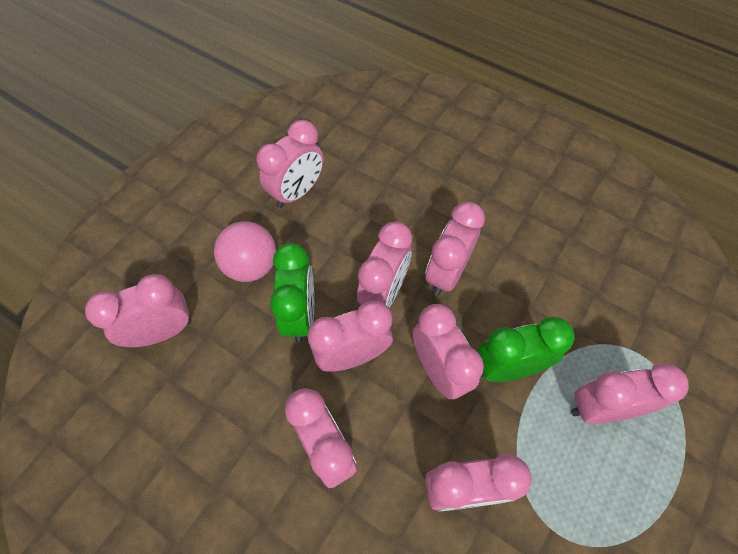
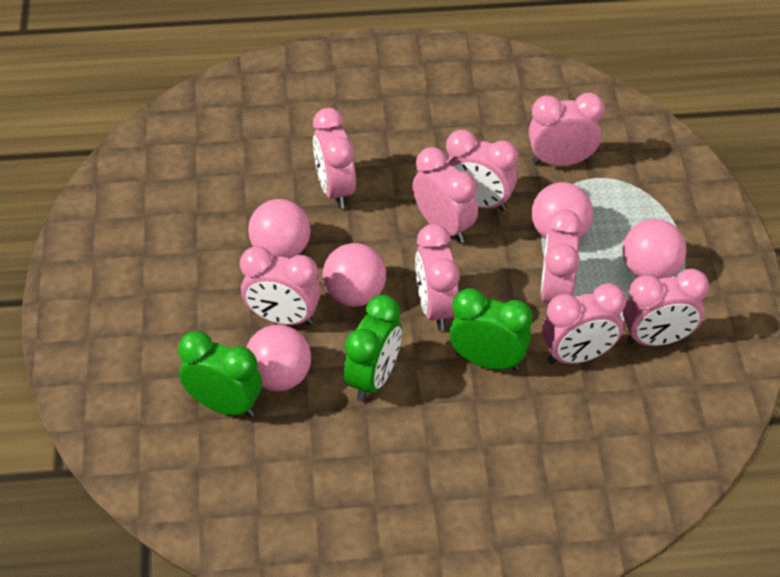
green clock: [270,243,314,342] [477,317,575,382] = 2 -> [178,331,262,417] [344,295,402,402] [449,288,533,371] = 3
pink ball: [214,221,276,282] = 1 -> [246,325,311,391] [248,199,311,259] [323,243,386,307] [532,182,593,239] [623,219,686,279] = 5

